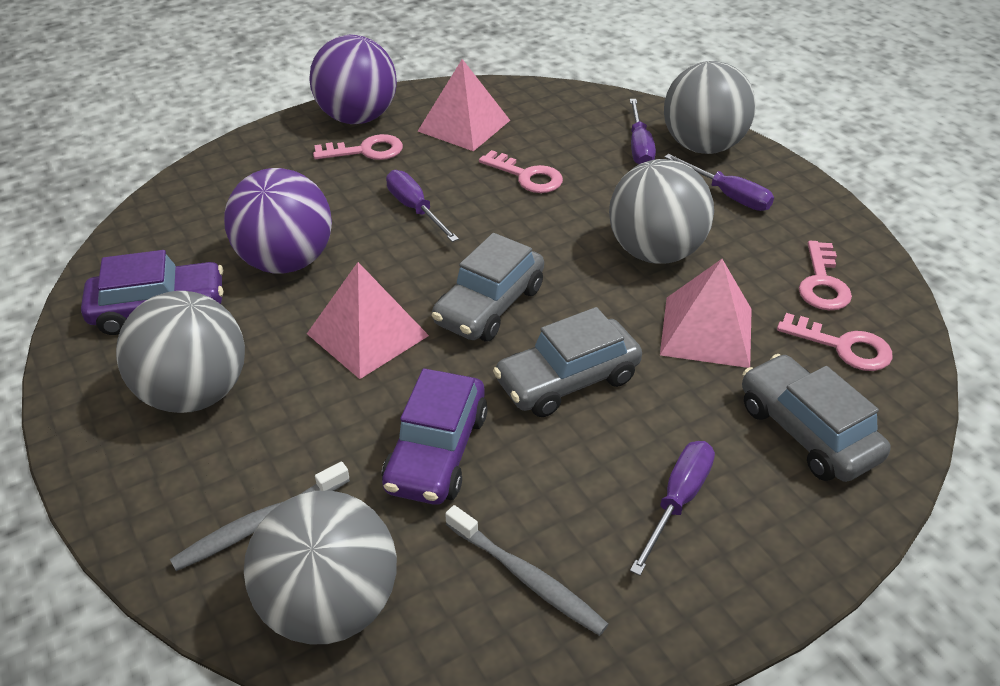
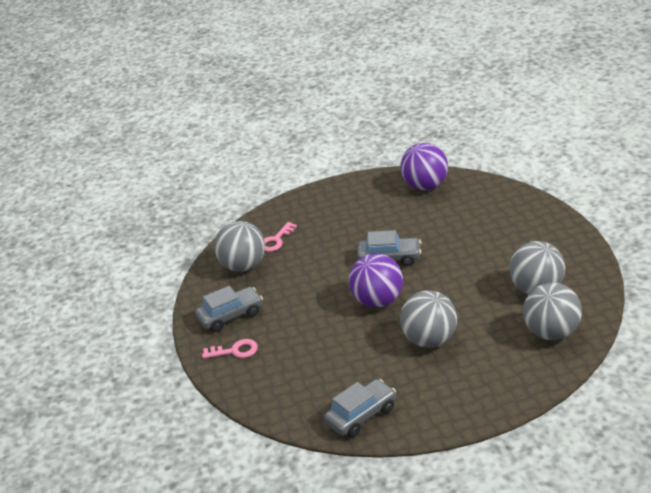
grey toothbrush: [170,462,350,571] [445,505,609,636] = 2 -> none = 0
pink key: [313,134,403,160] [479,150,563,193] [777,313,893,371] [799,241,852,310] = 4 -> [202,339,258,359] [264,222,297,252] = 2
pink pyramid: [307,262,429,379] [418,59,510,151] [660,259,752,368] = 3 -> none = 0
purple car: [81,250,223,335] [382,368,488,505] = 2 -> none = 0
purple screwdriver: [386,170,459,242] [630,99,656,164] [630,441,715,576] [664,154,774,211] = 4 -> none = 0

